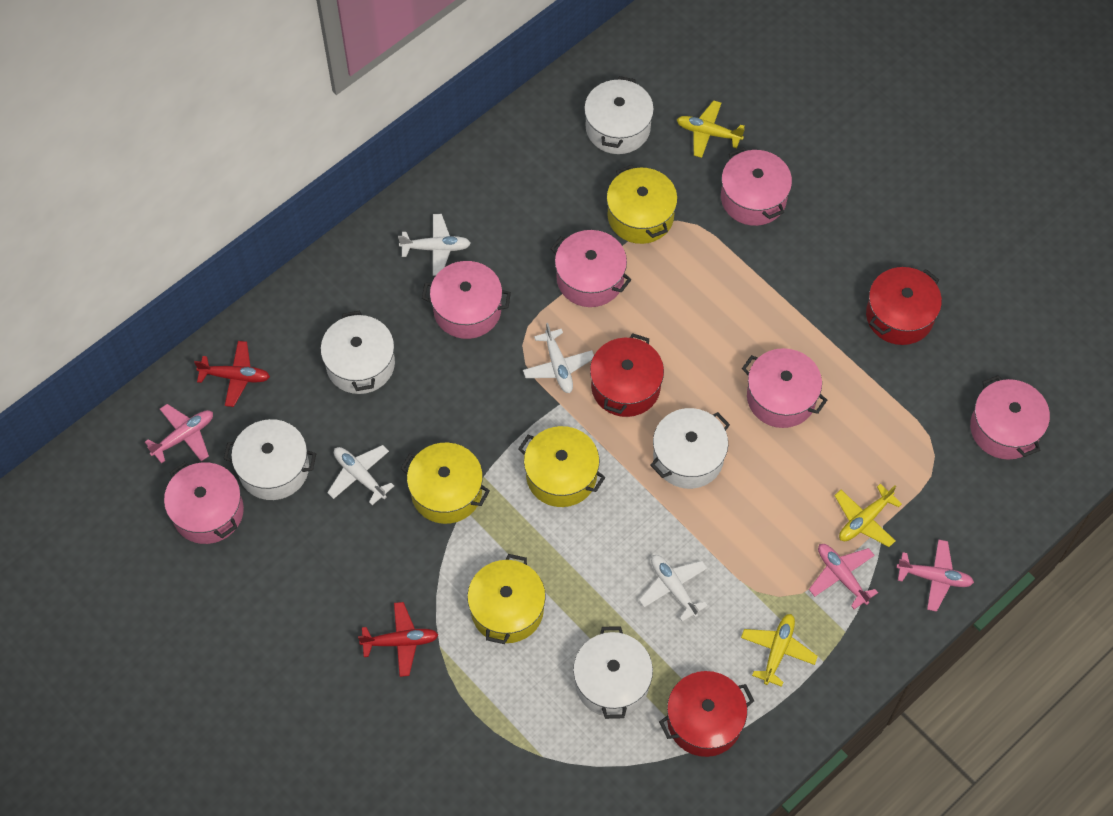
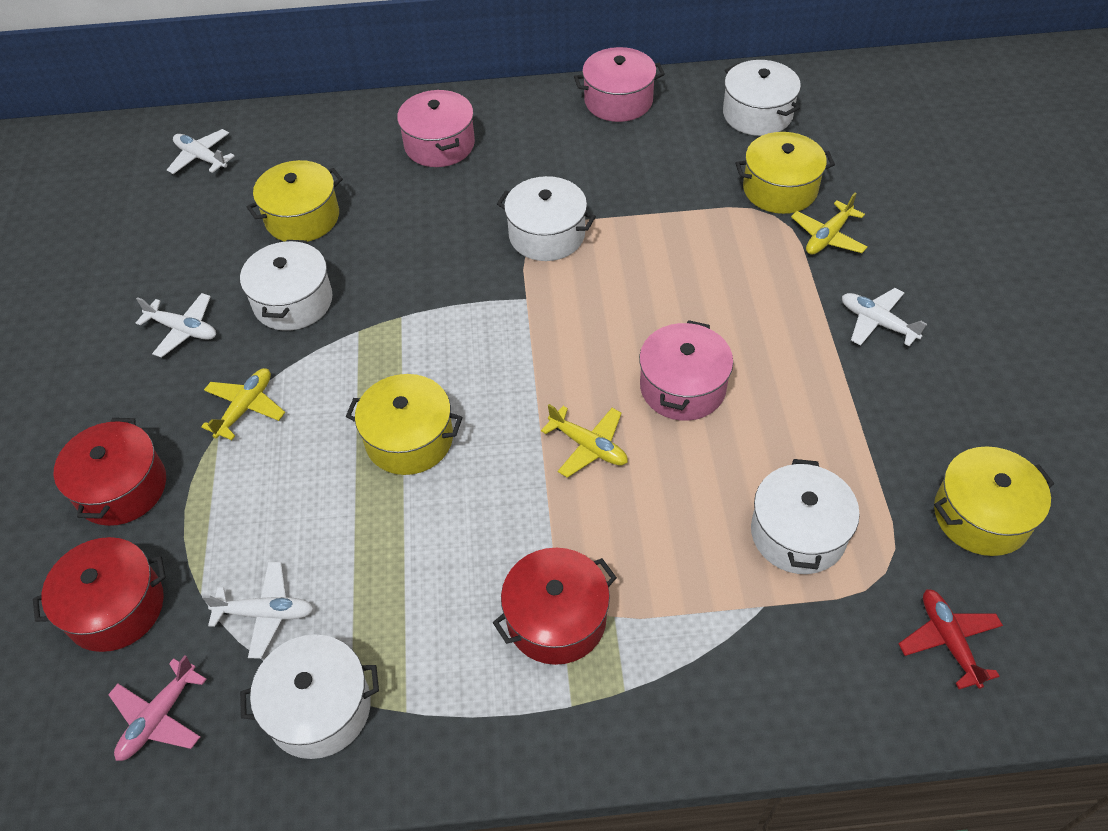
pink plane: [145,404,213,464] [809,544,878,609] [896,539,974,612] = 3 -> [108,655,207,761] = 1
pink pot: [164,462,244,544] [422,261,511,339] [550,230,631,307] [721,147,792,226] [742,348,827,428] [970,375,1050,460] = 6 -> [397,90,475,167] [574,47,665,122] [639,320,733,421] = 3
red plane: [194,341,270,407] [358,602,438,677] = 2 -> [899,589,1003,689] = 1

